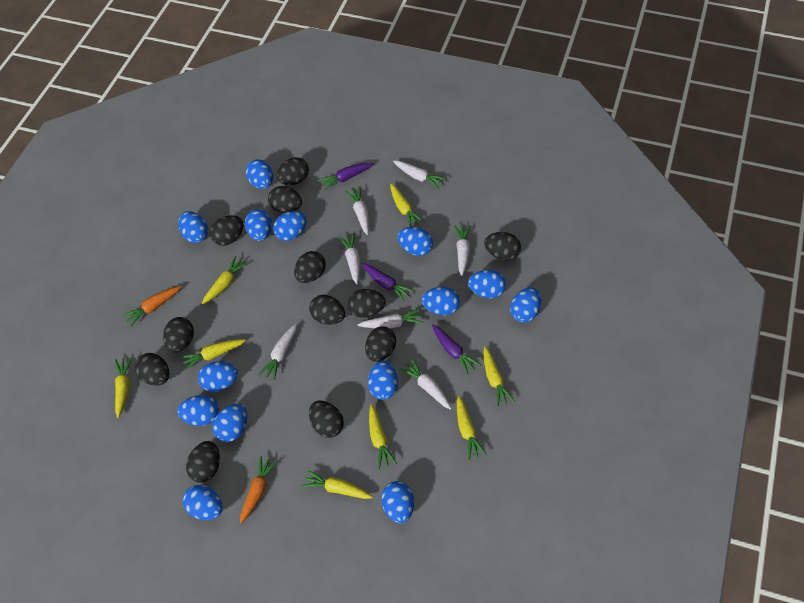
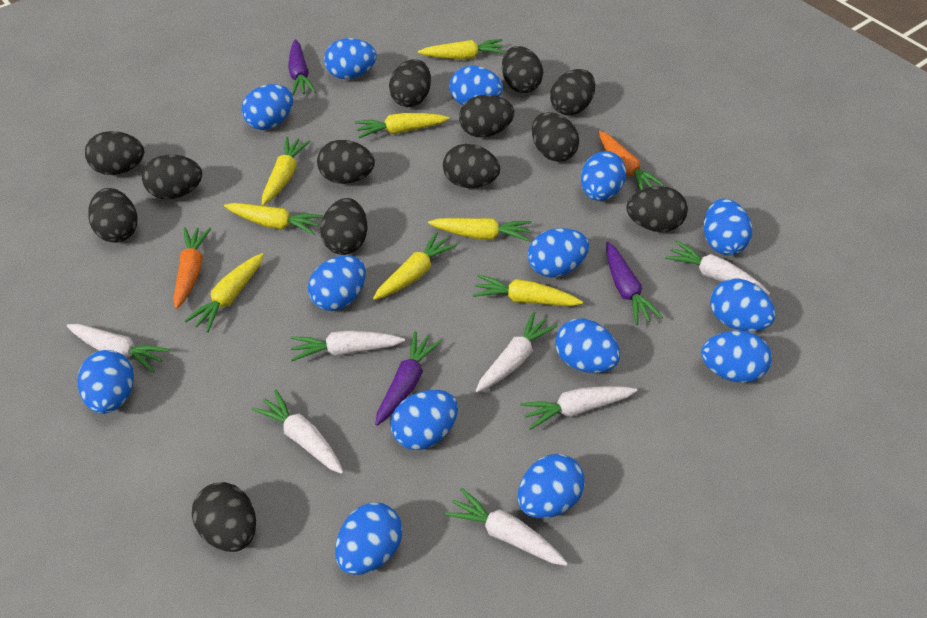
black egg: [135,353,169,386] [163,317,194,353] [186,441,220,483] [210,215,244,246] [268,186,302,213] [277,157,309,185] [294,251,326,283] [309,295,345,325] [309,400,344,438] [347,289,386,318] [365,327,396,362] [484,232,521,260] = 12 -> [85,131,144,175] [88,188,137,243] [142,155,202,199] [192,482,256,552] [317,140,375,184] [320,198,367,255] [389,59,431,107] [443,144,500,188] [459,95,514,138] [502,46,543,93] [532,112,579,162] [550,69,595,116] [626,186,688,232] = 13

